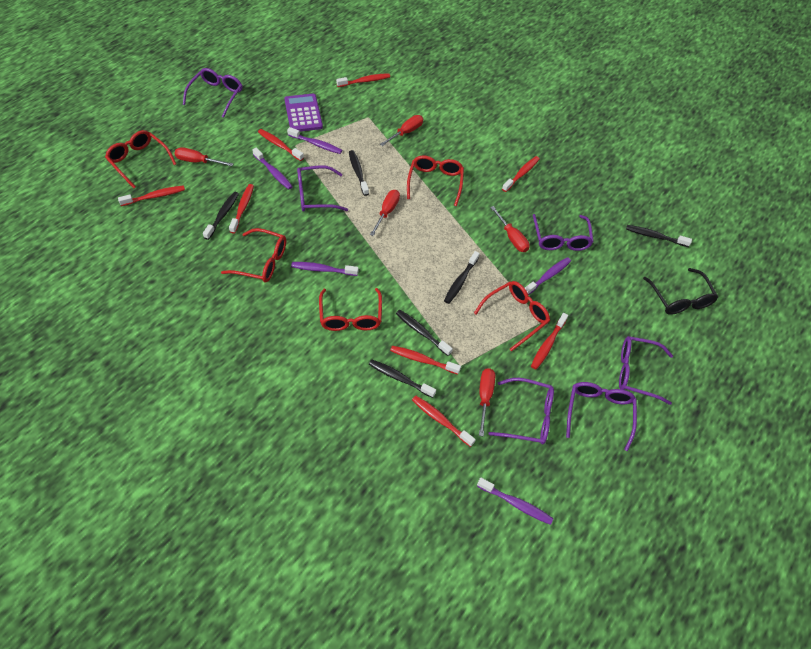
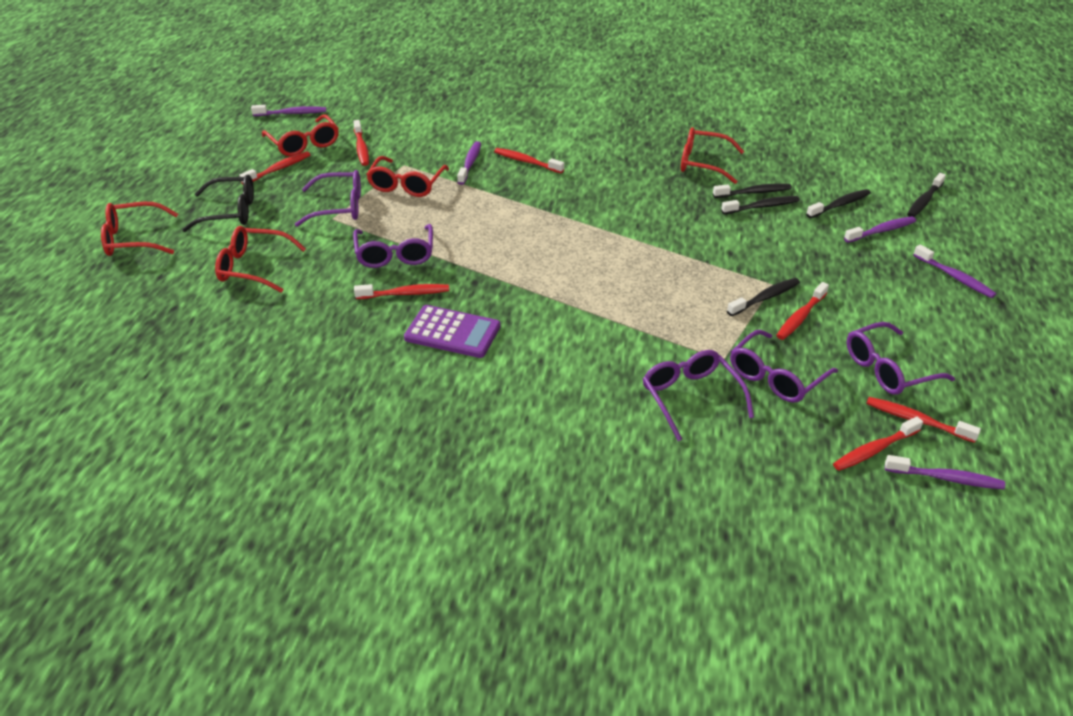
black toothbrush: [203,192,239,240] [349,150,369,196] [369,359,436,398] [396,310,453,356] [444,251,480,304] [626,225,692,247] = 6 -> [713,183,792,198] [721,196,799,214] [727,278,800,316] [806,189,871,218] [907,173,946,217] = 5
purple glasses: [183,68,242,118] [297,165,348,212] [488,378,554,445] [533,214,594,251] [566,382,637,451] [619,336,673,405] = 6 -> [295,170,361,227] [353,224,433,268] [643,350,754,441] [730,330,838,403] [847,322,955,395] = 5
red screwdriver: [174,147,233,166] [370,190,400,236] [380,115,423,146] [479,368,495,436] [490,206,530,252] = 5 -> none = 0
red toothbrush: [118,185,185,206] [229,184,254,234] [258,129,304,161] [336,73,390,87] [390,346,461,374] [412,396,476,447] [502,156,540,192] [531,313,568,370] = 8 -> [240,151,310,184] [353,120,369,166] [354,284,449,299] [494,148,564,173] [776,282,829,340] [833,417,923,471] [866,397,981,443] = 7

